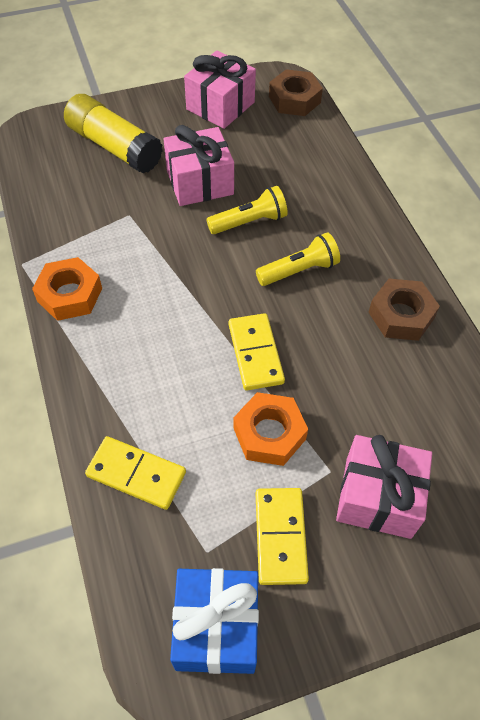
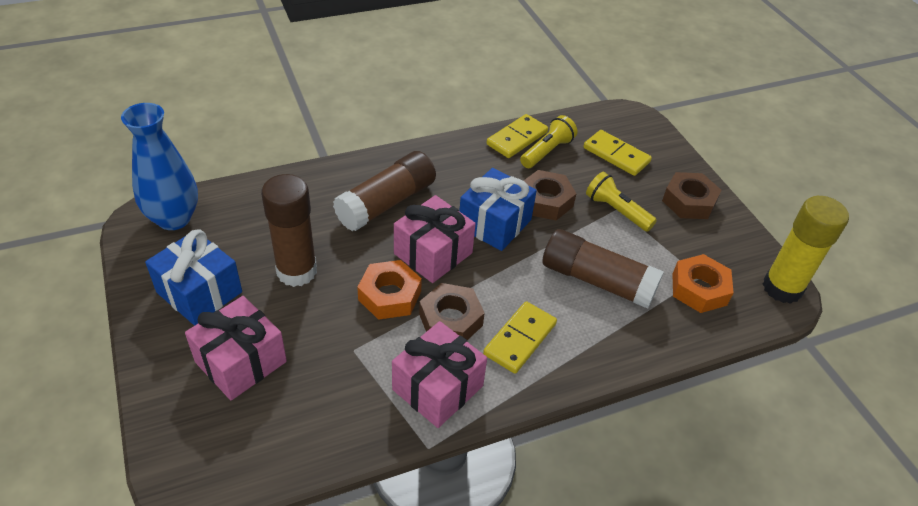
blue gift: [170,568,259,674] = 1 -> [145,229,242,325] [459,168,537,251] = 2
blue vase: none = 0 -> [121,103,198,230] = 1
brown glue stick: none = 0 -> [261,174,317,287] [333,151,436,231] [542,229,664,309] = 3
brown nut: [269,69,323,116] [368,279,440,341] = 2 -> [419,283,485,340] [524,170,576,220] [662,172,721,219] = 3

